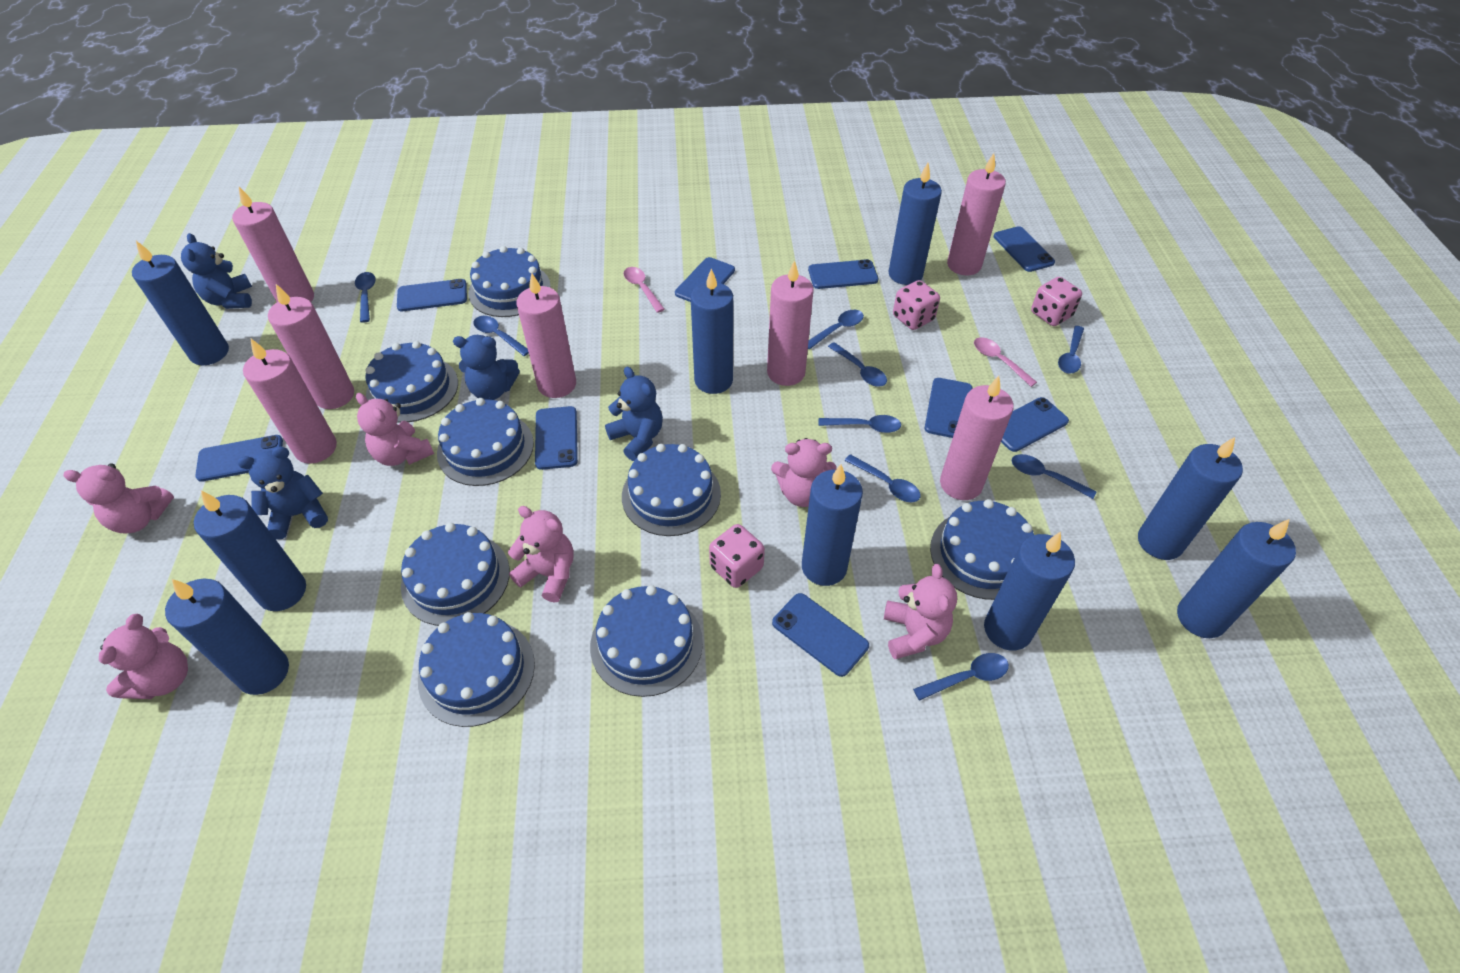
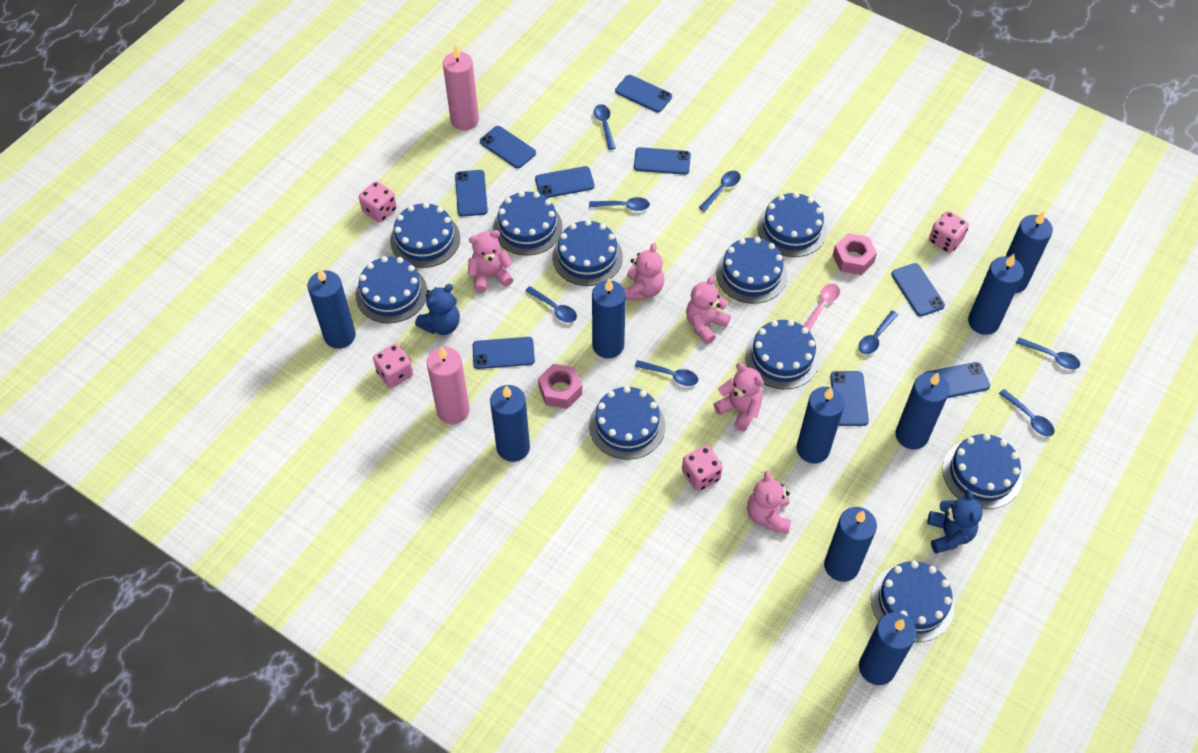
blue cake: [365,341,458,423] [401,523,510,626] [418,612,535,727] [437,398,534,486] [468,246,551,317] [590,585,703,697] [622,444,721,536] [930,499,1034,600] = 8 -> [356,256,427,323] [390,202,460,268] [493,191,563,256] [552,220,623,286] [589,386,665,460] [716,237,787,304] [745,320,819,389] [757,192,827,257] [871,561,954,642] [942,433,1022,509] = 10
blue spoon: [355,272,376,323] [473,316,529,356] [808,310,864,349] [818,415,901,433] [828,342,887,387] [845,454,921,502] [913,653,1009,701] [1012,454,1096,499] [1058,326,1084,374] = 9 -> [525,286,577,323] [589,197,650,211] [594,104,615,150] [635,360,698,386] [699,171,741,212] [859,310,898,354] [999,389,1055,436] [1016,337,1080,369] = 8
blue teddy bear: [181,233,252,309] [238,447,328,540] [453,335,520,400] [605,367,663,461] = 4 -> [415,284,460,335] [927,489,982,553] = 2
pink candle: [232,187,314,302] [243,339,337,464] [268,284,354,409] [516,273,576,398] [767,261,814,386] [940,376,1014,500] [947,153,1006,275] = 7 -> [427,346,470,424] [443,45,479,130] = 2
pink dice: [709,524,765,588] [893,280,940,330] [1031,277,1082,326] = 3 -> [359,181,397,222] [373,344,413,388] [682,445,723,491] [929,211,969,253] = 4
pink nut: none = 0 -> [538,364,582,409] [833,233,877,275] = 2
pink spoon: [623,267,665,313] [974,337,1037,387] = 2 -> [804,284,840,331] = 1
pink teddy bear: [63,463,174,534] [99,614,188,699] [356,393,434,466] [508,506,574,603] [771,438,837,507] [884,564,957,659] = 6 -> [468,230,513,293] [623,243,664,300] [686,276,731,344] [714,363,764,431] [747,470,791,534] = 5

